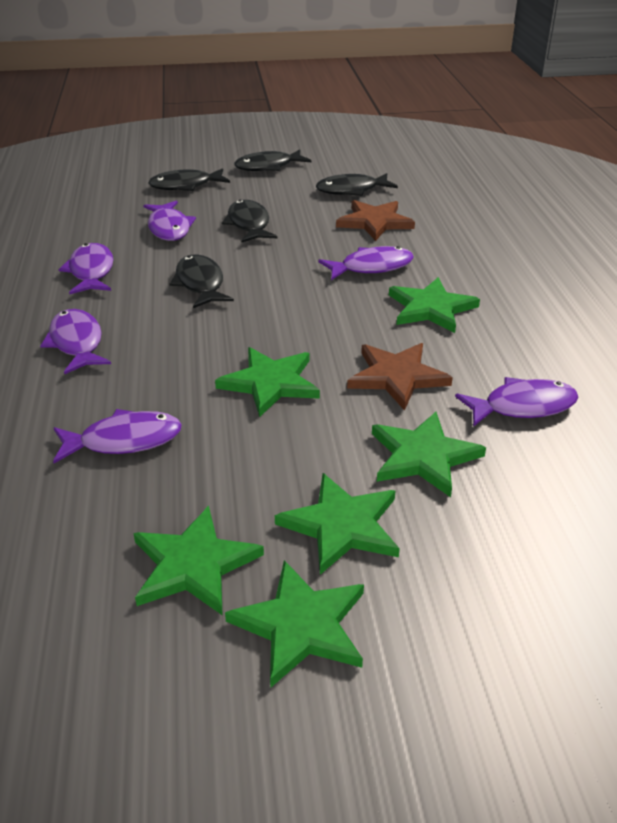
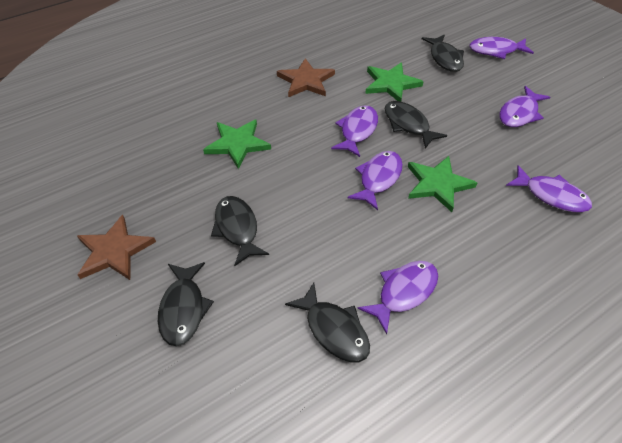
green star: [133,506,264,616] [215,347,320,417] [225,560,364,687] [275,473,400,575] [372,412,486,497] [389,277,480,333] = 6 -> [203,120,271,169] [365,62,424,101] [408,156,477,212] = 3

